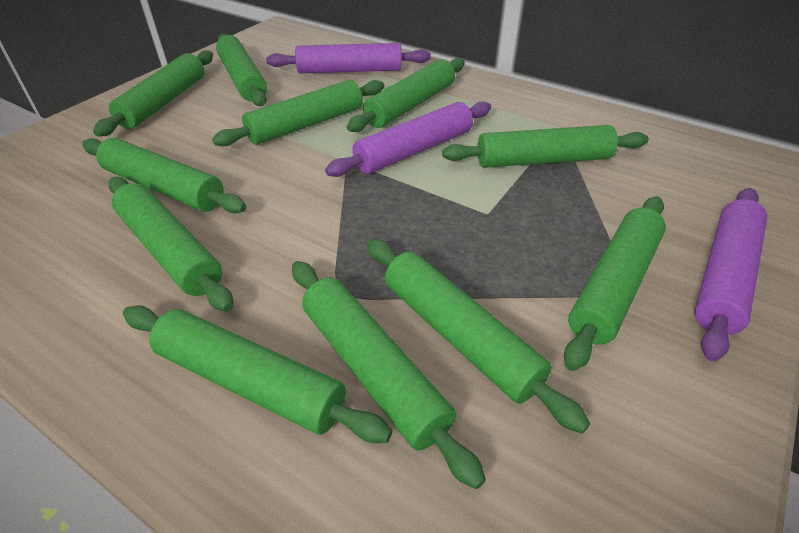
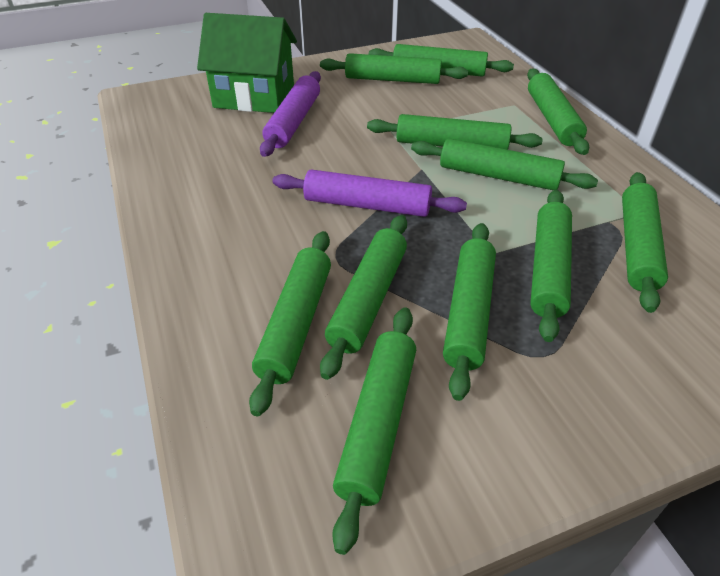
green house: none = 0 -> [197,13,297,113] = 1
purple rolling pin: [266,43,431,73] [325,101,491,177] [694,188,767,361] = 3 -> [260,71,321,157] [272,169,467,217] = 2

